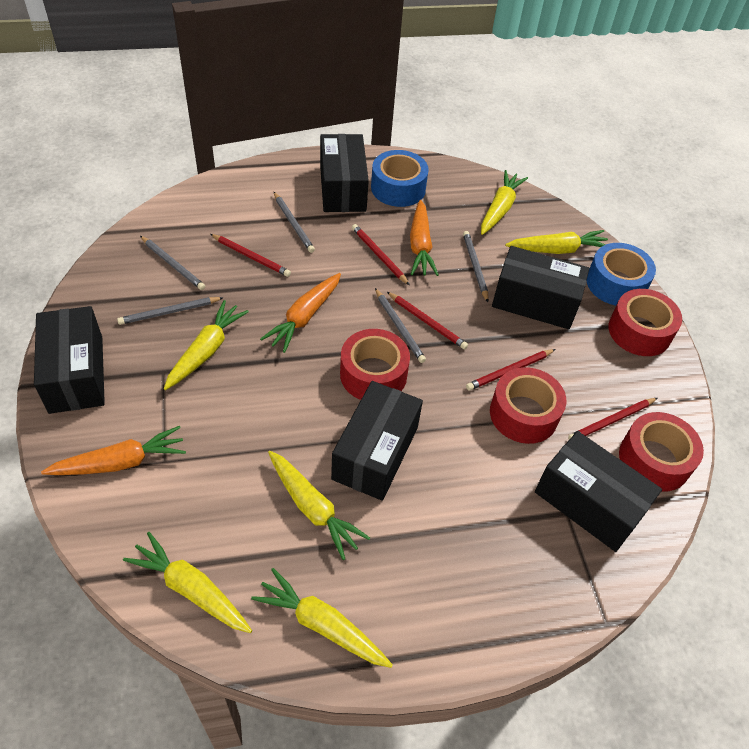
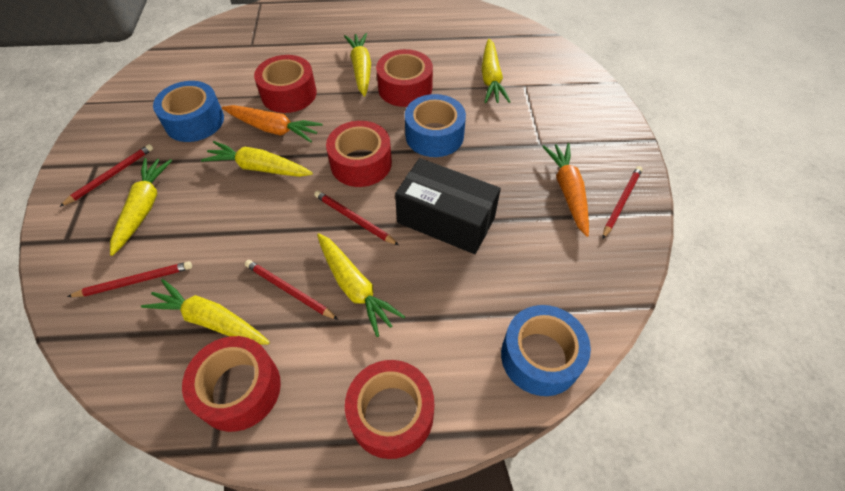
black box: [34,306,105,414] [320,134,369,212] [331,381,423,501] [492,246,589,329] [535,431,662,552] = 5 -> [395,158,501,254] = 1
blue tape: [371,150,429,207] [587,243,656,306] = 2 -> [153,81,224,142] [405,94,466,157] [501,305,591,396] = 3
grey pencil: [117,297,224,325] [140,236,205,290] [274,192,315,253] [375,288,426,363] [463,231,488,302] = 5 -> none = 0
orange carrot: [41,426,186,475] [260,273,341,353] [410,200,439,276] = 3 -> [222,105,323,142] [542,143,589,237] = 2
red tape: [340,329,410,400] [490,367,567,444] [608,289,682,356] [619,412,704,492] = 4 -> [182,336,281,432] [254,55,317,113] [326,121,392,187] [345,360,434,459] [376,49,433,107] = 5

